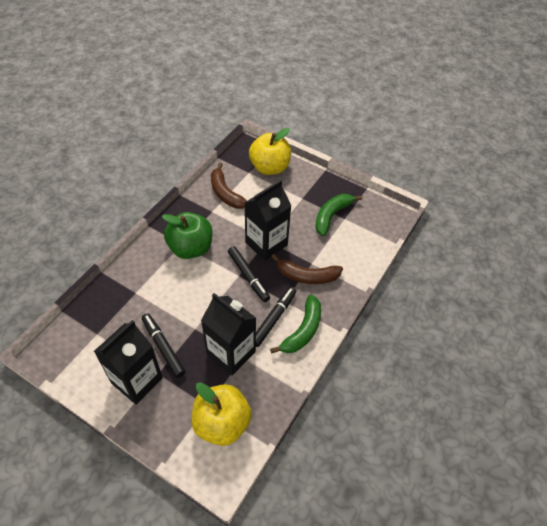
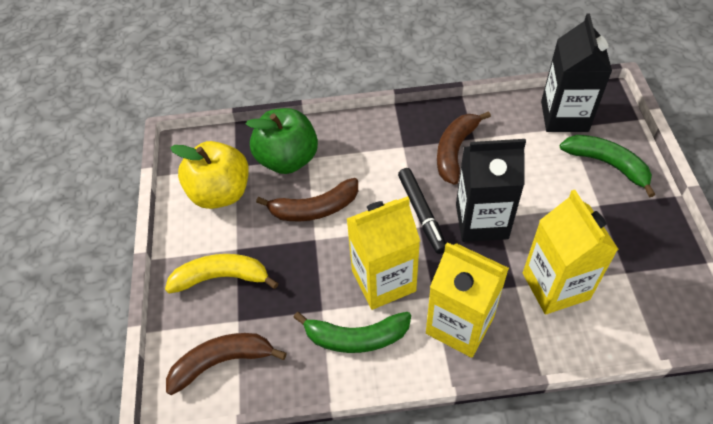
black carton: [94,320,163,405] [201,293,256,376] [245,180,291,261] = 3 -> [456,139,526,242] [541,13,612,132] = 2
black marker: [142,313,186,378] [228,246,270,302] [256,287,296,347] = 3 -> [398,168,446,254] = 1
brown banana: [211,163,247,209] [271,254,343,284] = 2 -> [166,333,286,395] [256,178,358,221] [437,111,491,185] = 3
yellow apple: [191,382,252,446] [249,128,291,175] = 2 -> [170,141,249,209] = 1
yellow banana: none = 0 -> [165,254,278,293] = 1
yellow carton: none = 0 -> [347,196,420,310] [426,242,509,358] [523,190,619,314] = 3

